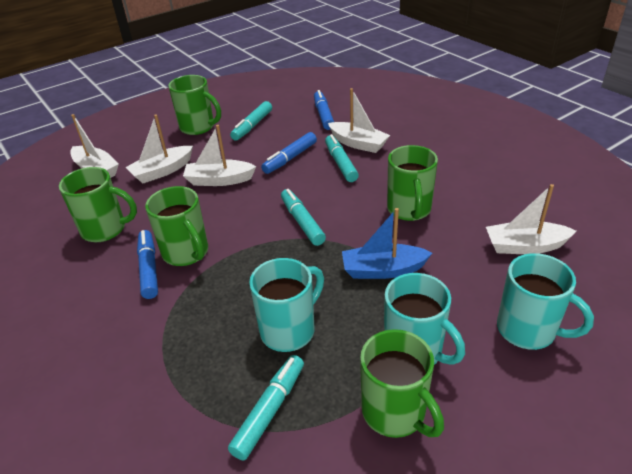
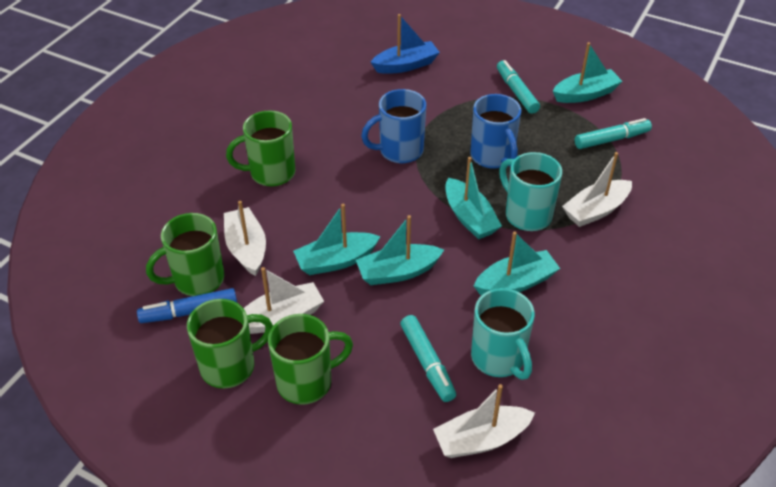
blue marker: [137,230,158,299] [261,132,317,174] [314,90,334,130] = 3 -> [137,288,237,323] = 1
blue mug: none = 0 -> [361,89,426,163] [470,94,521,169] = 2
green mug: [59,167,137,242] [145,186,208,266] [168,75,221,135] [360,329,444,438] [387,145,438,221] = 5 -> [146,213,224,296] [187,299,273,388] [226,111,295,186] [268,314,353,405] = 4
turquoise boat: none = 0 -> [293,204,381,275] [356,215,444,285] [445,157,502,239] [474,231,560,295] [553,42,623,103] = 5
turquoise marker: [228,355,304,460] [230,101,272,140] [281,189,326,246] [325,134,359,182] = 4 -> [400,315,456,402] [497,60,540,114] [574,118,652,149] = 3
turquoise mug: [249,258,324,352] [384,273,465,365] [497,253,594,350] = 3 -> [471,288,535,380] [499,152,562,231] = 2
white boat: [70,114,119,178] [126,114,193,183] [183,125,256,186] [328,88,390,153] [486,184,576,254] = 5 -> [224,201,266,276] [243,267,324,334] [433,384,535,458] [562,152,632,227] = 4

